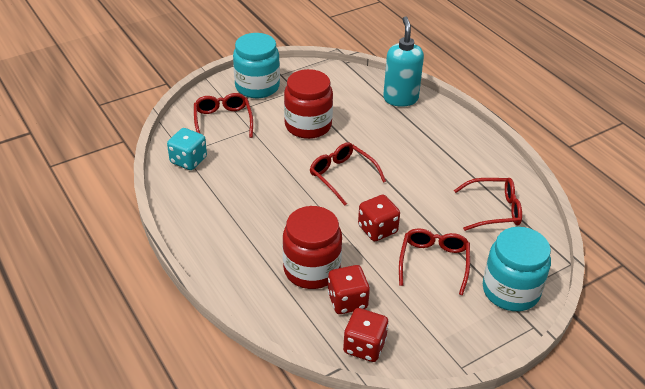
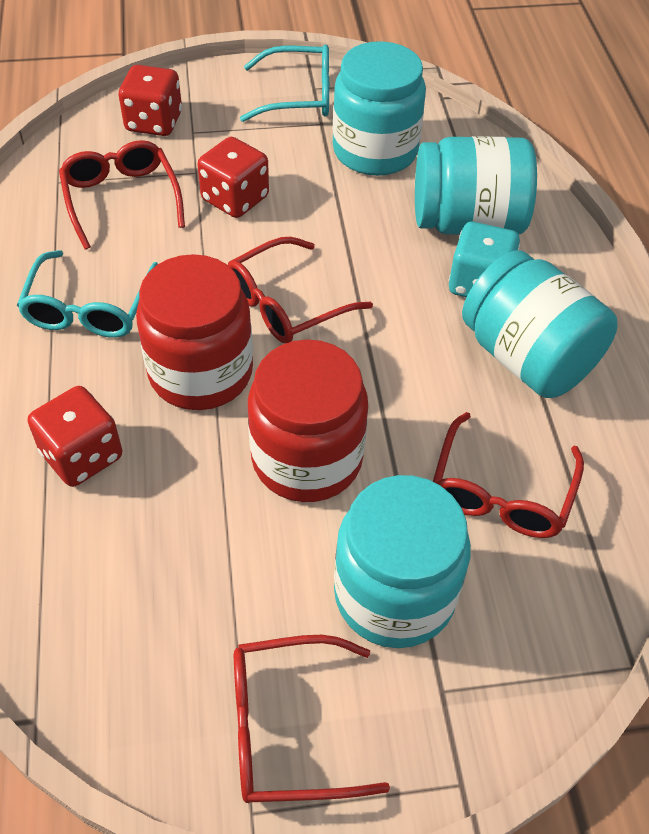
turquoise glasses: none = 0 -> [17,250,158,338] [240,45,329,122] = 2
turquoise jar: [233,33,280,98] [483,227,551,311] = 2 -> [333,41,426,176] [334,475,471,648] [415,136,537,235] [462,250,618,398] = 4
turquoise soap dispenser: [383,16,424,107] = 1 -> none = 0

